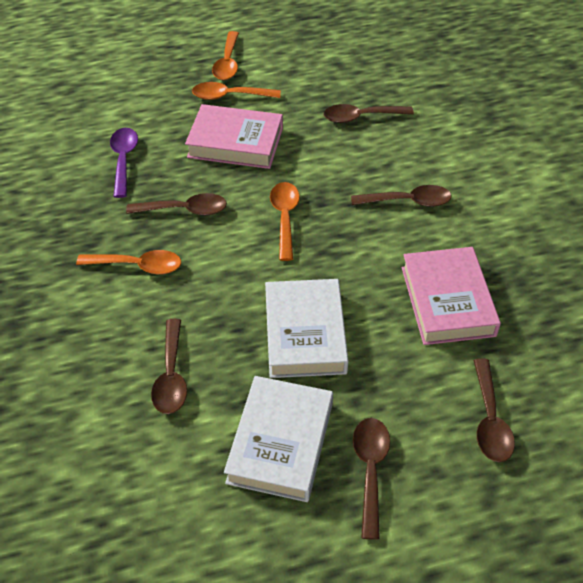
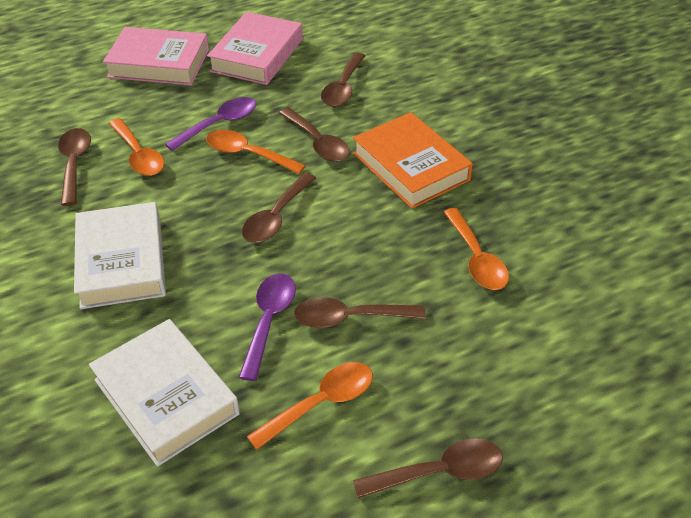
orange book: none = 0 -> [353,112,473,209] = 1
purple spoon: [110,128,138,198] = 1 -> [165,97,256,151] [239,273,296,381] = 2

